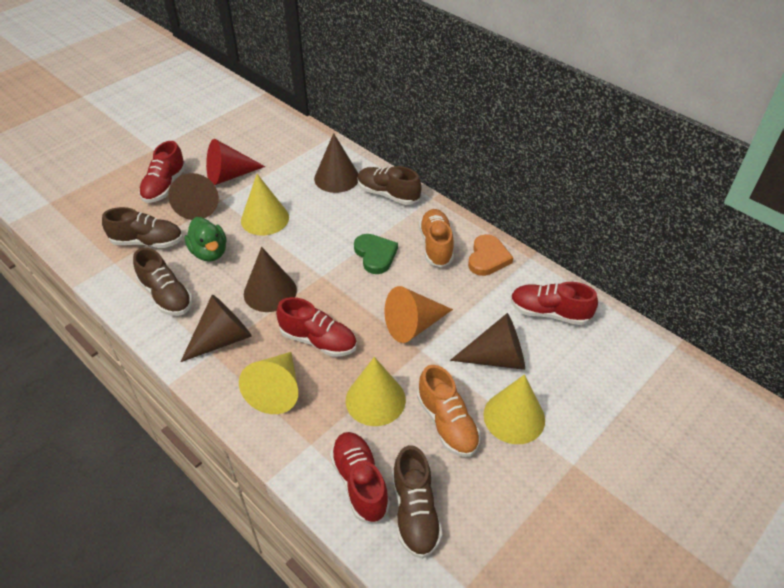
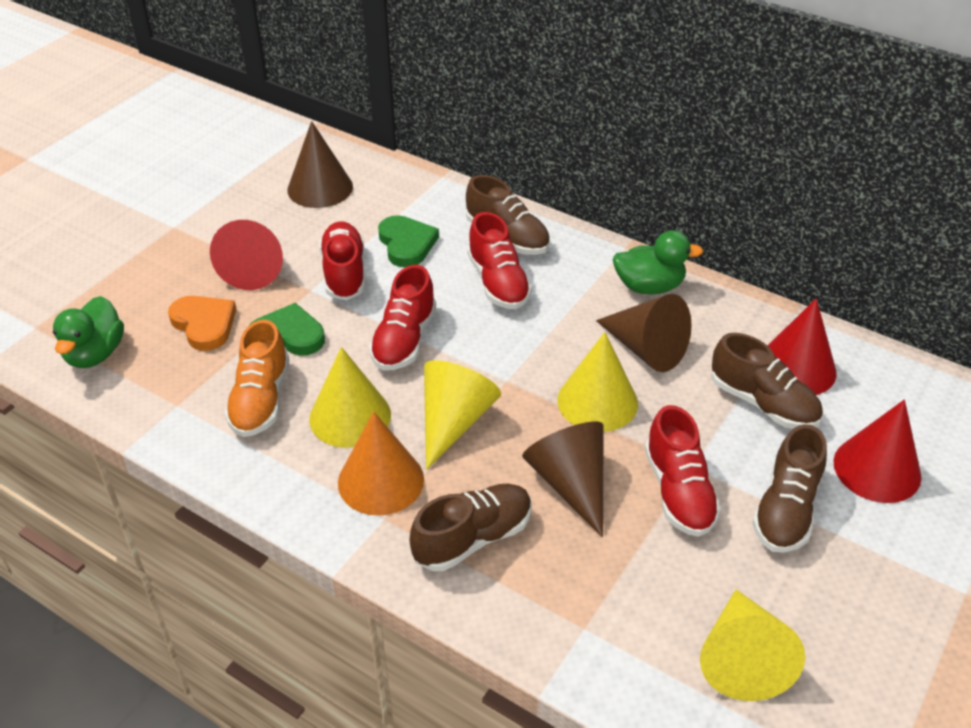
brown cone: [168,173,219,220] [180,295,252,362] [244,247,297,312] [314,133,358,193] [450,313,525,370] = 5 -> [287,121,353,208] [522,422,604,537] [596,294,692,372] = 3
green duck: [184,217,226,262] = 1 -> [53,296,124,368] [613,230,703,294] = 2
green heart: [354,234,398,274] = 1 -> [250,303,325,356] [378,215,439,267] = 2
orange shoe: [417,365,481,457] [419,209,454,267] = 2 -> [224,319,289,437] = 1
red cone: [206,139,265,185] = 1 -> [210,220,283,290] [767,298,836,395] [833,400,921,503] = 3

